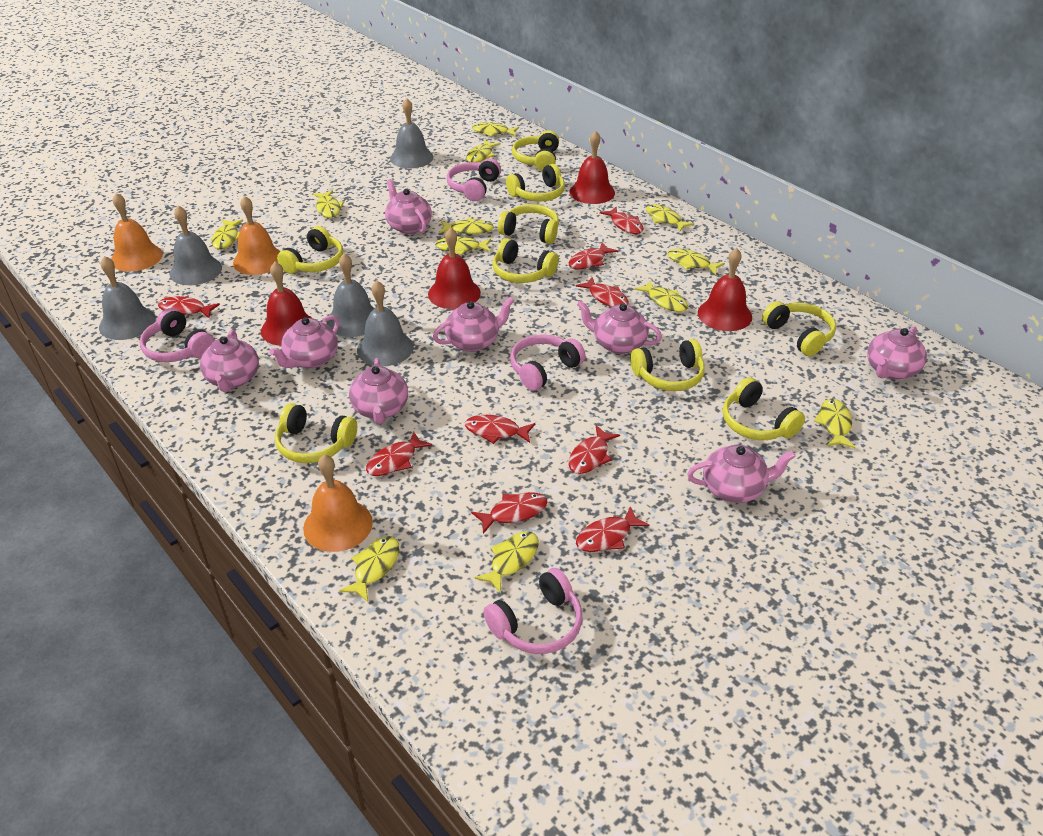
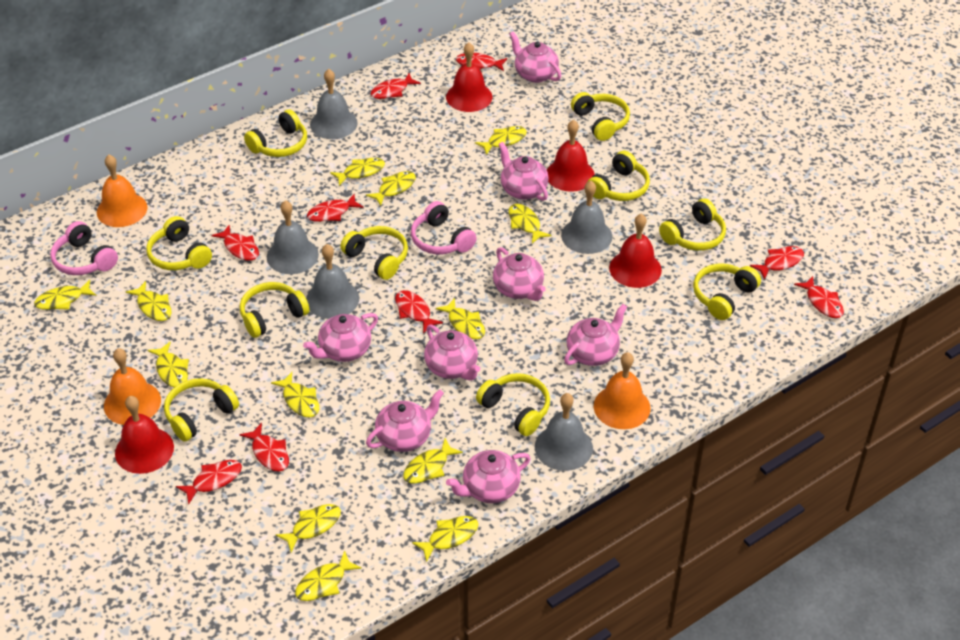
pink headphones: [140,308,214,362] [447,158,501,201] [484,568,582,654] [510,334,586,391] = 4 -> [50,221,118,275] [411,201,477,254] = 2
yellow fish: [211,220,243,249] [313,190,344,218] [339,536,399,602] [435,236,491,255] [439,218,494,234] [466,140,500,163] [472,122,519,137] [475,531,539,593] [634,280,688,312] [646,204,694,232] [668,249,725,275] [814,399,856,448] = 12 -> [34,280,97,310] [126,281,172,321] [147,342,189,387] [271,372,319,417] [276,504,341,552] [295,551,362,601] [330,158,385,186] [366,171,416,206] [403,438,463,484] [412,516,478,562] [436,298,485,339] [475,126,527,155] [509,204,551,244] = 13
yellow headphones: [275,403,357,463] [277,226,343,274] [492,238,559,283] [498,204,559,244] [506,164,565,202] [512,130,559,171] [630,339,705,391] [723,377,805,440] [762,301,836,356] = 9 -> [146,216,212,270] [164,378,239,442] [240,282,310,338] [244,109,307,157] [341,226,408,280] [476,373,550,436] [571,92,630,141] [587,151,650,201] [659,198,726,251] [693,264,761,320] = 10

